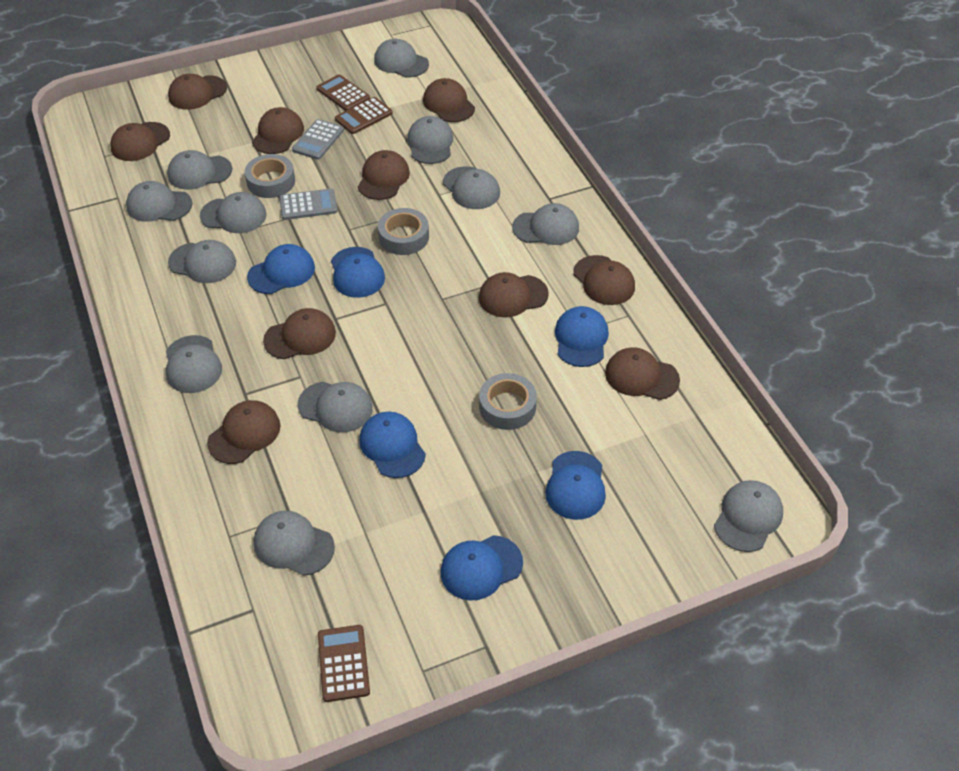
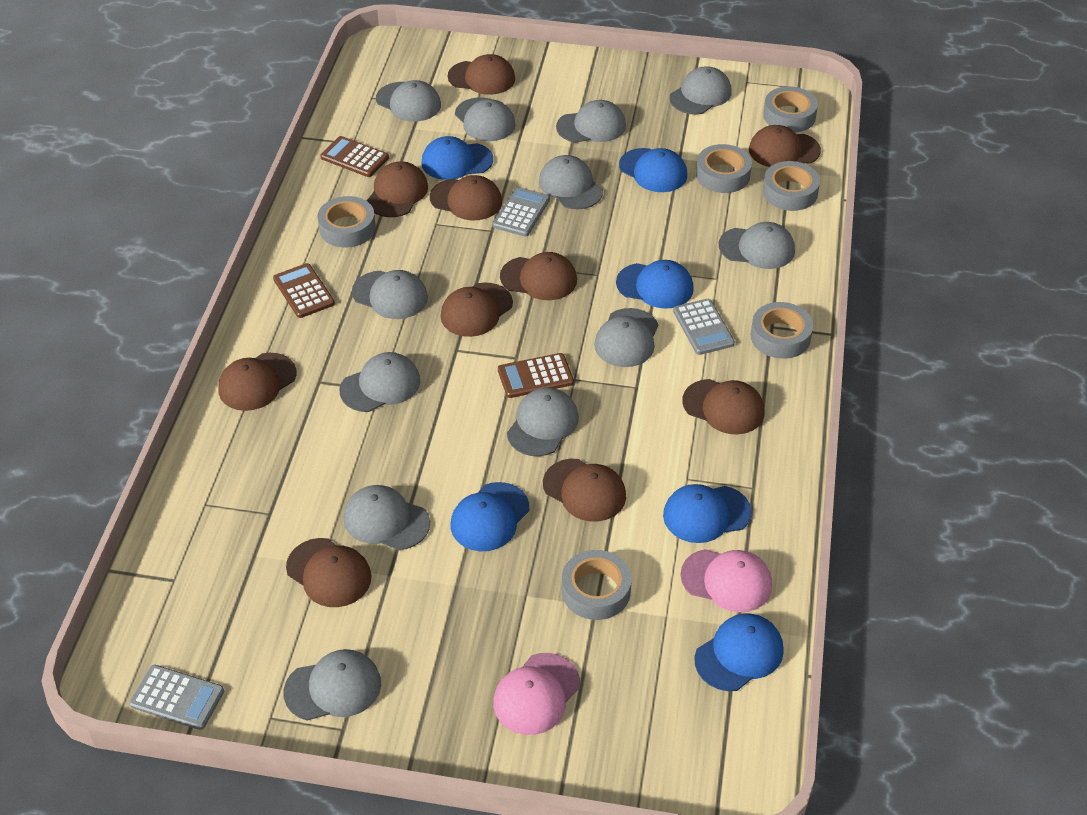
grey calculator: [279,188,337,220] [292,119,344,160] = 2 -> [129,665,224,730] [493,187,550,237] [673,299,735,355] = 3
grey tape: [245,154,295,198] [378,208,429,255] [479,373,537,430] = 3 -> [318,196,376,248] [562,550,632,620] [696,144,752,193] [751,302,813,359] [763,86,818,132] [763,161,820,211] = 6
pink cap: none = 0 -> [493,653,580,735] [681,549,772,612] = 2

